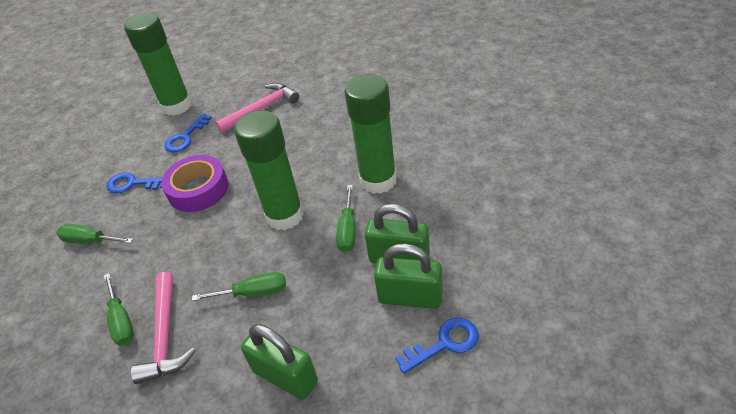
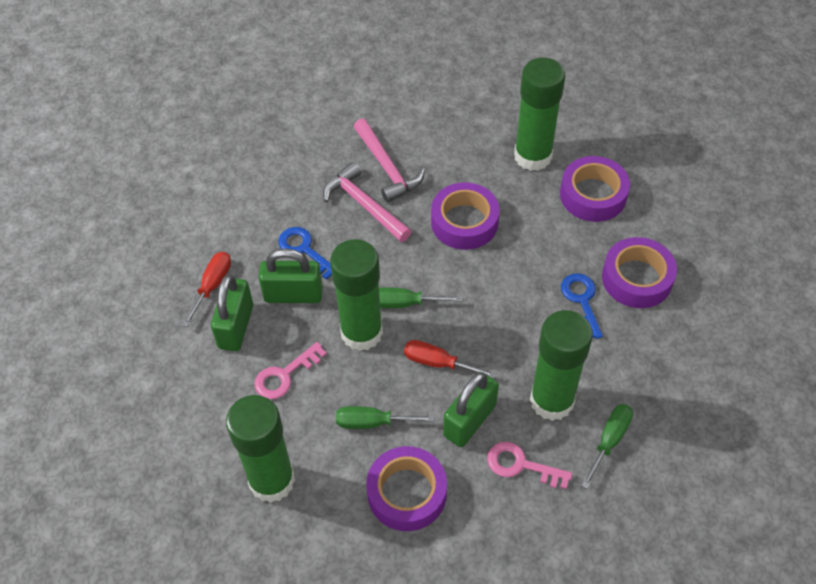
blue key: [106,172,162,194] [164,114,212,152] [395,317,479,374] = 3 -> [278,227,332,280] [561,273,603,339] = 2
green glue stick: [124,13,192,116] [234,110,304,230] [344,74,397,194] = 3 -> [226,395,295,503] [330,239,383,351] [514,58,565,171] [530,310,593,421] = 4
green screwdriver: [56,224,133,244] [104,273,134,346] [192,272,286,301] [336,185,356,252] = 4 -> [336,406,434,429] [379,287,462,308] [581,404,633,489] = 3
pink key: none = 0 -> [254,342,327,399] [487,442,572,489] = 2
purple tape: [161,155,229,212] = 1 -> [366,446,447,531] [431,182,500,250] [560,156,630,222] [602,237,677,308] = 4
red screwdriver: none = 0 -> [182,252,231,327] [404,340,496,378] = 2

